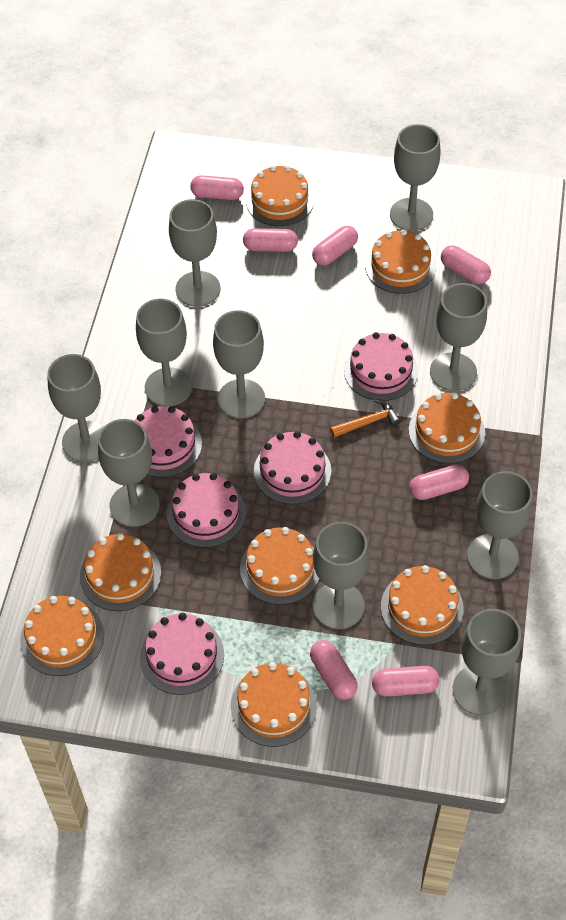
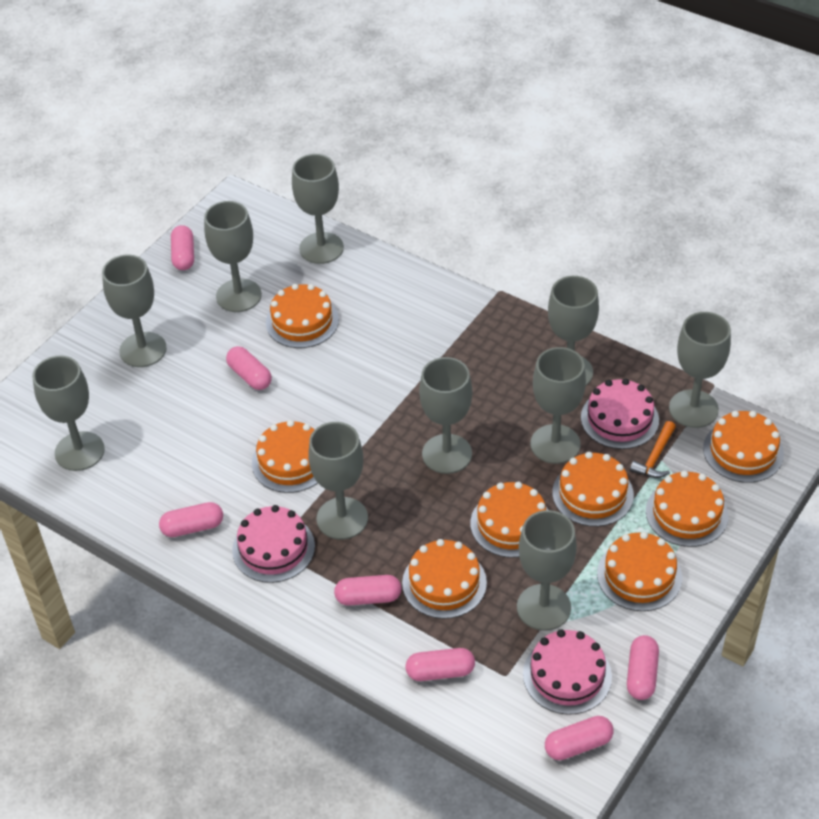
pink cake: [134,406,202,477] [140,613,224,695] [167,473,246,548] [254,431,331,504] [344,332,418,401] = 5 -> [232,505,315,583] [523,629,612,715] [581,378,659,449] = 3

